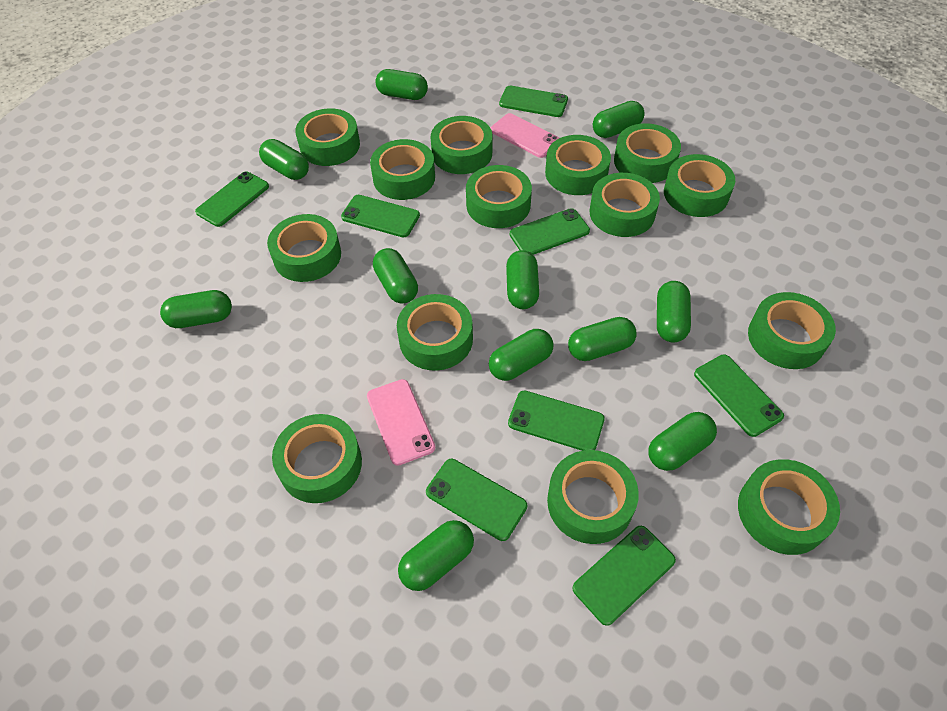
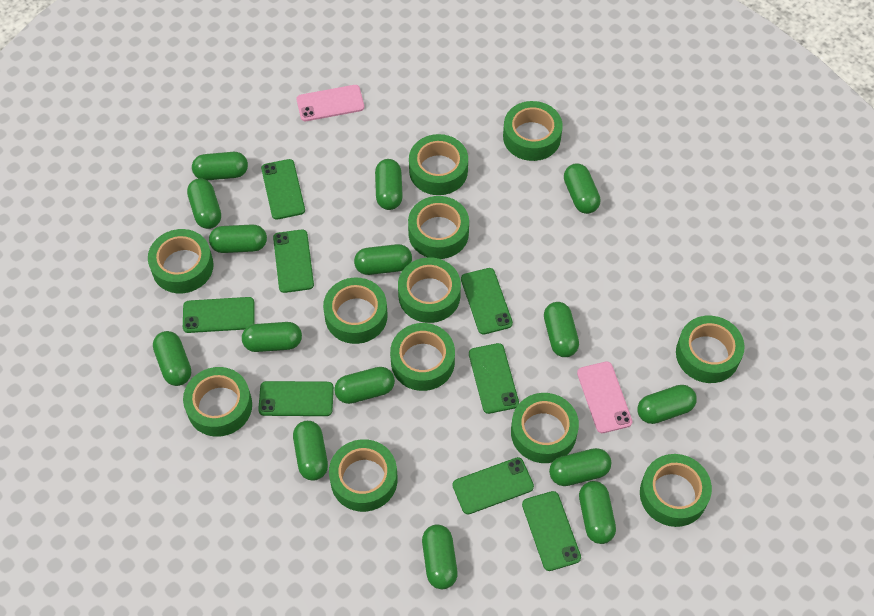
green capsule: [160,290,232,328] [259,139,309,180] [373,248,418,303] [375,69,428,100] [398,520,474,591] [489,329,554,381] [506,250,539,309] [568,317,637,361] [593,101,645,138] [648,412,717,471] [657,281,691,343] = 11 -> [153,331,191,386] [187,178,221,229] [192,152,248,180] [209,224,267,253] [242,322,302,352] [293,421,328,481] [334,367,395,404] [354,244,412,275] [375,159,403,210] [422,524,458,589] [544,302,579,357] [549,448,611,486] [564,163,601,214] [579,481,616,544] [637,385,697,424] = 15
green tape: [267,214,341,282] [272,414,362,503] [295,108,360,166] [370,139,435,200] [397,294,473,371] [431,116,492,174] [466,165,532,228] [545,135,611,195] [547,450,639,544] [589,173,660,237] [614,123,681,183] [664,154,735,217] [738,459,840,555] [748,292,836,369] = 14 -> [148,229,214,293] [183,367,252,437] [323,278,388,344] [329,439,397,512] [390,323,455,391] [398,257,461,323] [408,196,469,259] [409,134,468,195] [503,101,563,161] [511,393,579,463] [640,454,712,527] [676,316,745,383] = 12

